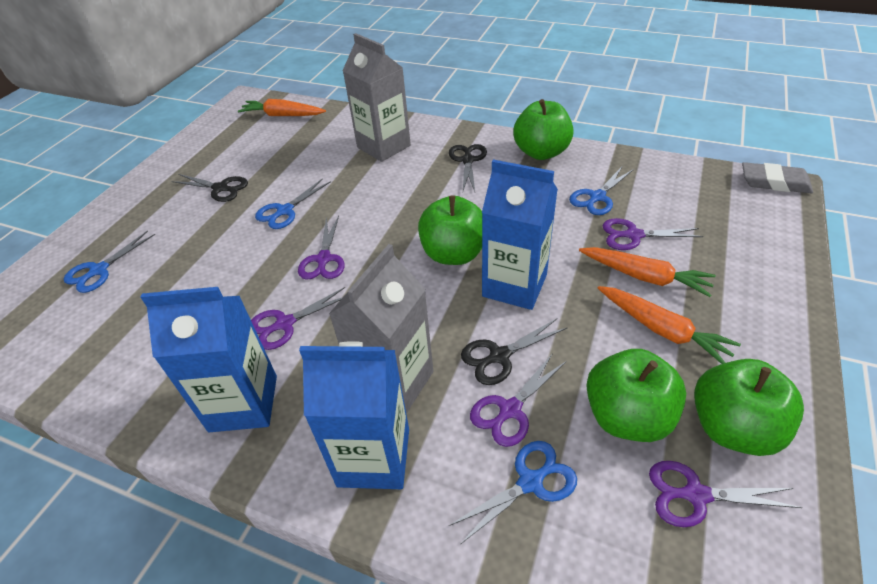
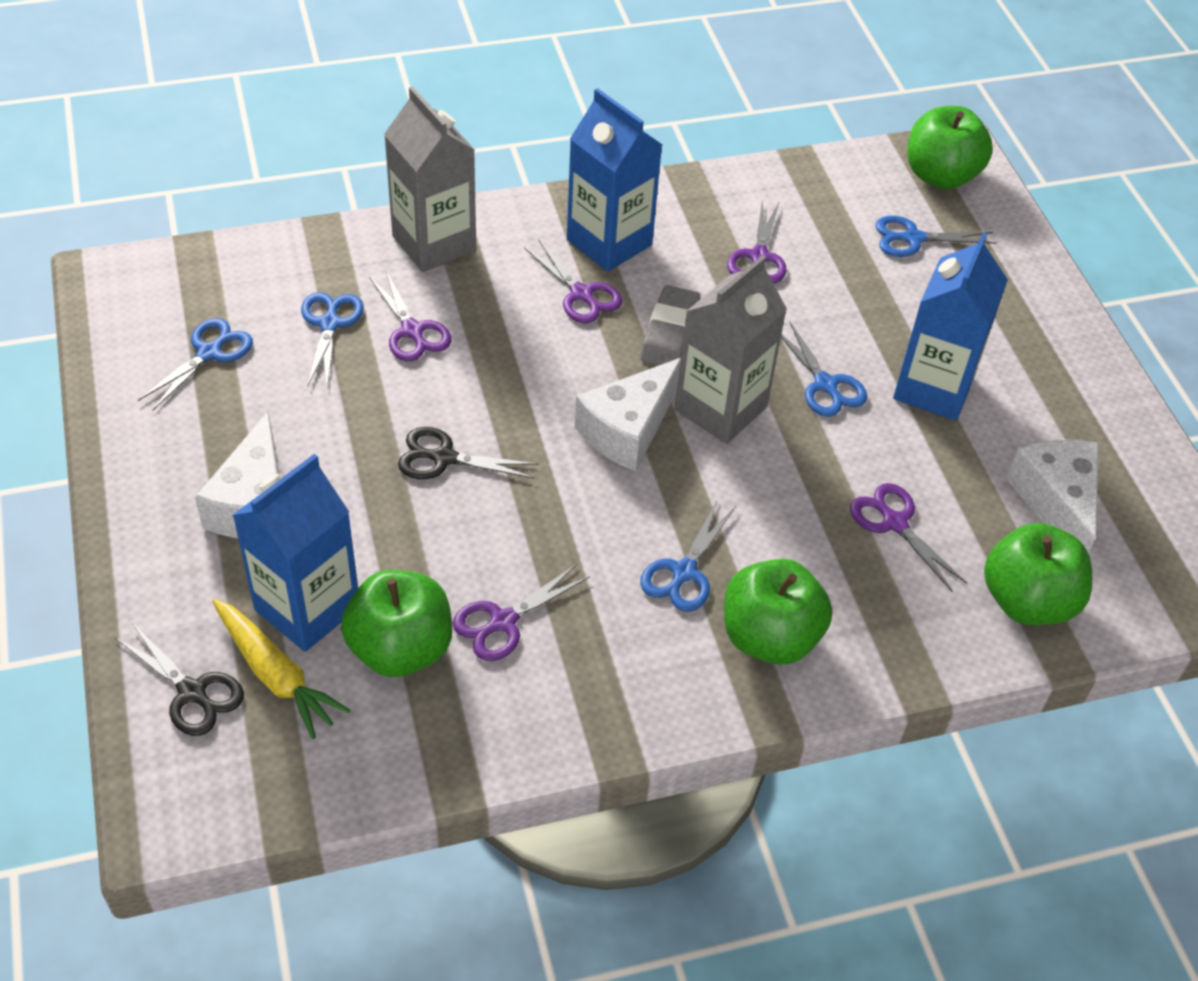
black scissors: [171,174,248,202] [449,144,487,192] [461,319,568,385] = 3 -> [115,623,244,736] [398,427,539,479] = 2
blue scissors: [64,230,156,293] [255,178,331,229] [449,441,577,544] [569,167,634,215] = 4 -> [138,318,253,411] [301,292,364,387] [640,501,736,612] [781,321,867,417] [875,216,996,257] = 5
orange carrot: [238,99,326,116] [579,247,716,297] [598,286,741,364] = 3 -> none = 0
white cheese: none = 0 -> [195,411,279,538] [575,358,681,471] [1006,440,1099,553] = 3
yellow carrot: none = 0 -> [212,599,350,739] = 1

